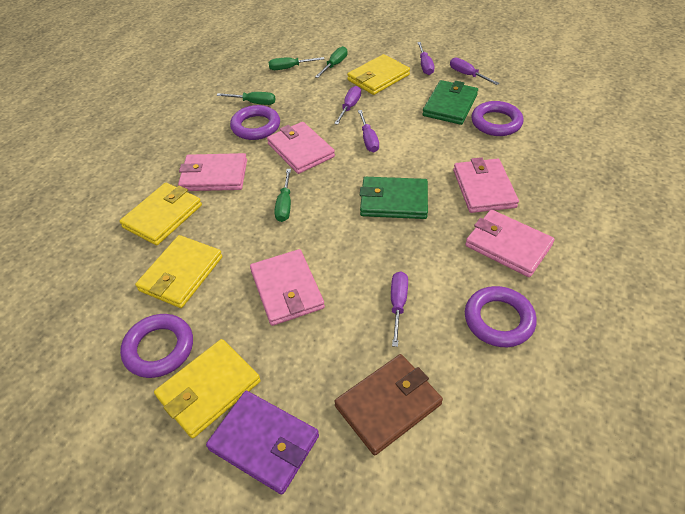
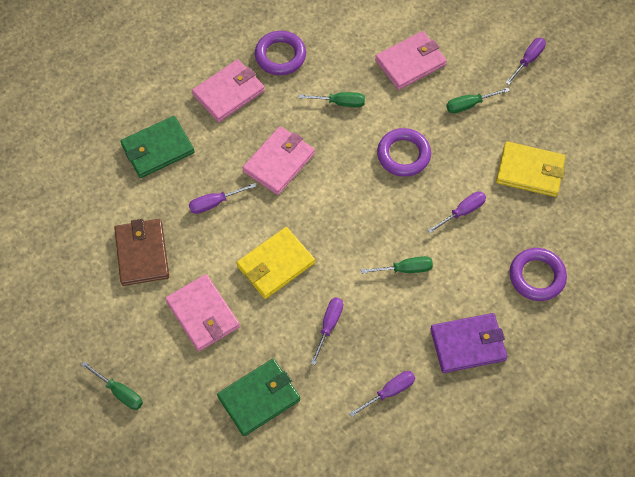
pink wallet: [178,153,247,191] [250,249,325,326] [267,122,335,174] [453,157,519,213] [465,210,555,277] = 5 -> [165,274,240,351] [192,59,265,122] [243,126,315,195] [375,31,447,90] = 4
purple ring: [120,314,193,378] [230,105,280,140] [465,286,537,347] [471,101,523,136] = 4 -> [255,31,306,75] [377,128,431,177] [510,248,567,301] = 3
yellow wallet: [120,183,202,245] [135,235,222,308] [154,339,261,438] [347,54,410,95] = 4 -> [237,227,315,299] [496,141,565,197] = 2

